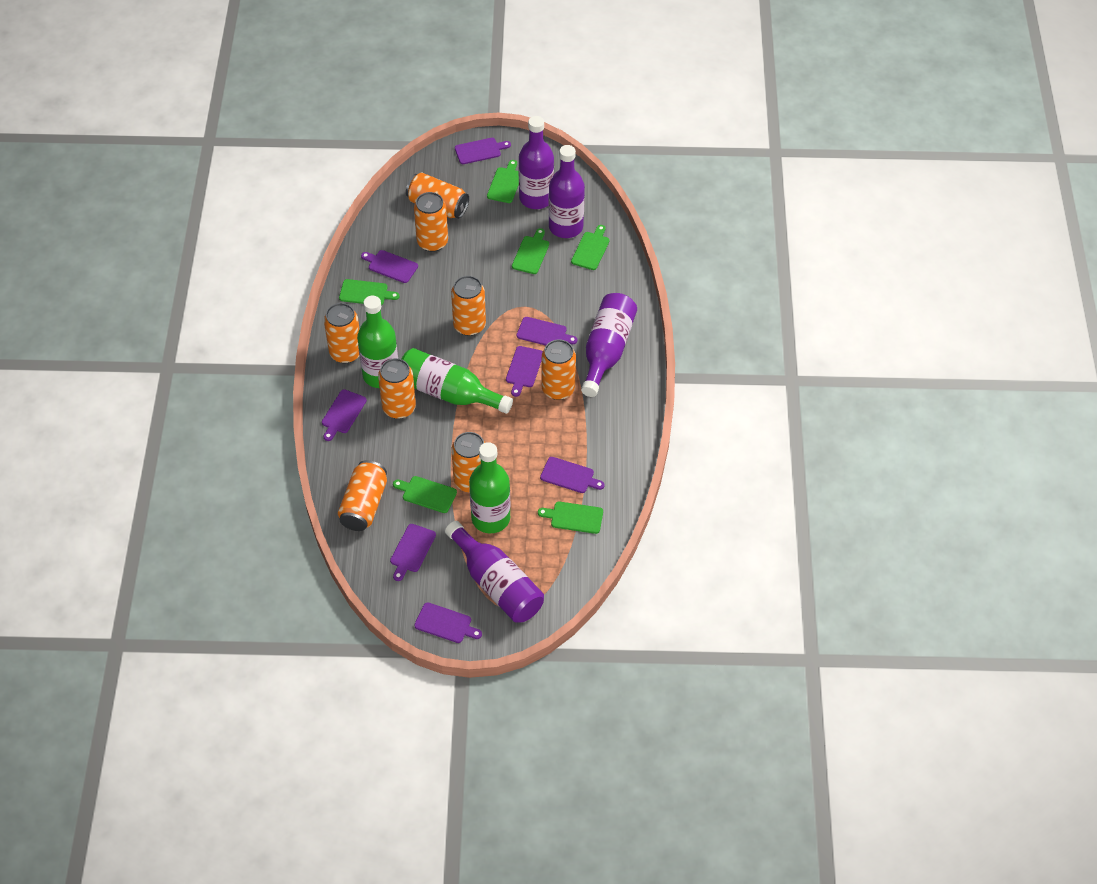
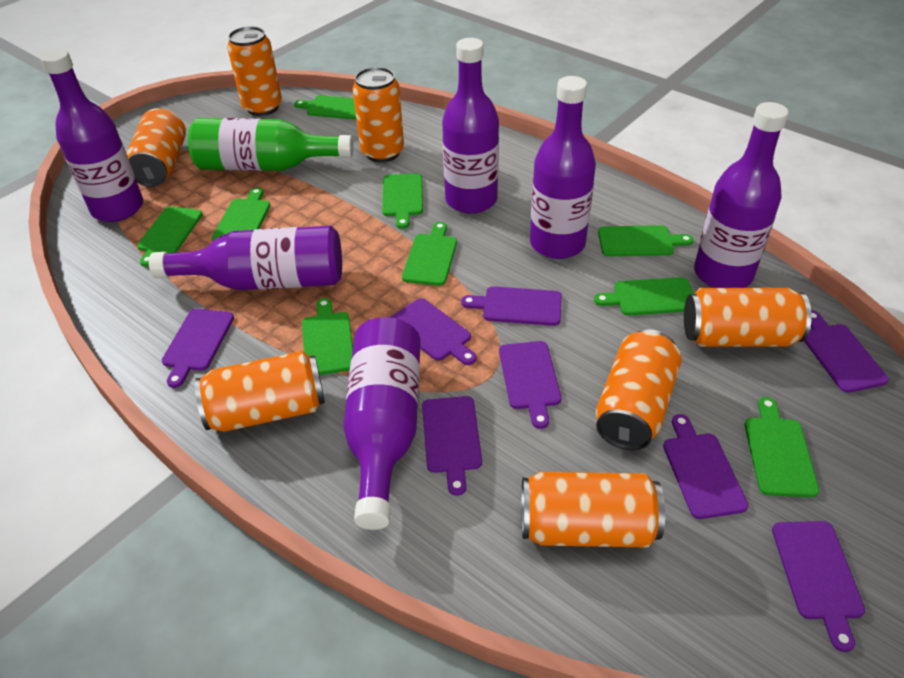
green bottle: [357,296,398,388] [402,348,513,414] [469,442,510,533] = 3 -> [188,118,353,171] = 1
green cutting board: [339,279,400,305] [393,476,457,513] [487,160,519,203] [512,228,549,274] [538,502,603,534] [571,225,610,270] = 6 -> [137,206,203,267] [212,187,270,241] [294,95,356,120] [302,298,353,375] [382,173,423,229] [402,222,457,286] [594,277,694,316] [598,225,694,256] [745,397,819,498] = 9
orange can: [324,303,359,363] [338,460,387,531] [378,358,416,419] [406,172,469,219] [414,192,448,252] [451,276,486,336] [451,432,485,493] [542,340,576,400] = 8 -> [126,108,186,187] [195,351,325,432] [227,26,282,116] [353,67,404,162] [521,472,665,548] [596,329,682,450] [684,288,812,347] = 7
purple bottle: [445,521,544,623] [518,116,554,209] [548,145,585,238] [581,293,637,397] = 4 -> [40,49,143,222] [149,226,342,290] [343,317,421,530] [442,38,499,214] [530,76,596,259] [694,102,789,288] = 6

